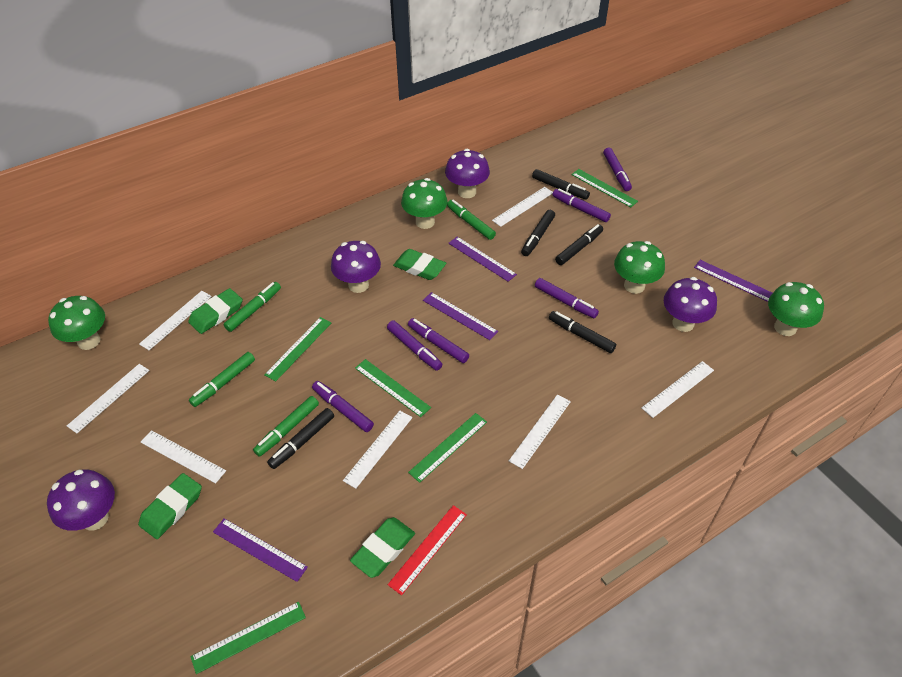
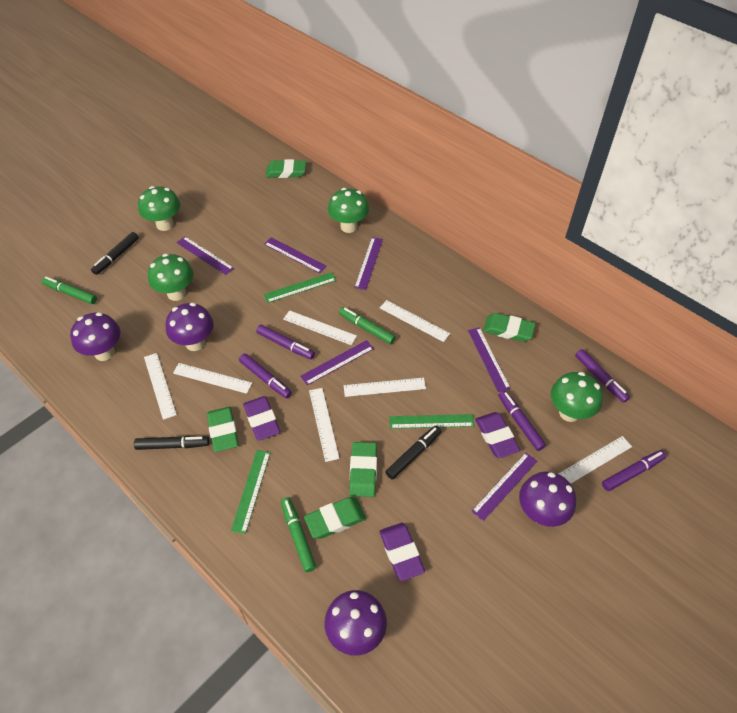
black marker: [267,408,334,469] [521,210,555,256] [532,169,590,200] [549,311,616,353] [555,224,603,265] = 5 -> [91,232,139,275] [134,436,209,450] [386,426,441,480] = 3
green eraser: [138,473,202,539] [188,288,243,334] [350,517,415,578] [393,249,446,280] = 4 -> [207,407,239,452] [266,159,306,178] [304,497,366,539] [349,442,377,497] [483,313,536,342] = 5
green marker: [189,352,255,407] [223,282,281,332] [253,396,319,457] [447,200,496,240] = 4 -> [42,277,97,304] [281,497,316,572] [339,307,396,344] = 3
green ruler: [190,602,306,674] [264,317,331,381] [355,359,431,417] [408,413,487,483] [571,169,638,207] = 5 -> [231,450,271,534] [264,272,337,303] [389,414,474,429] = 3
purple eraser: none = 0 -> [243,396,280,441] [379,523,425,581] [475,412,520,458] = 3
purple marker: [312,381,374,432] [387,320,442,371] [408,318,469,363] [535,278,599,318] [552,188,611,222] [603,147,632,191] = 6 -> [239,353,292,398] [256,324,315,359] [498,390,546,451] [575,349,630,403] [602,450,666,491] = 5
purple ruler: [213,518,308,582] [423,292,498,340] [448,237,517,282] [694,260,772,302] = 4 -> [176,236,234,275] [264,237,327,273] [300,340,374,385] [354,237,383,290] [468,327,511,392] [471,452,537,521] = 6
red ruler: [388,505,467,595] = 1 -> none = 0

